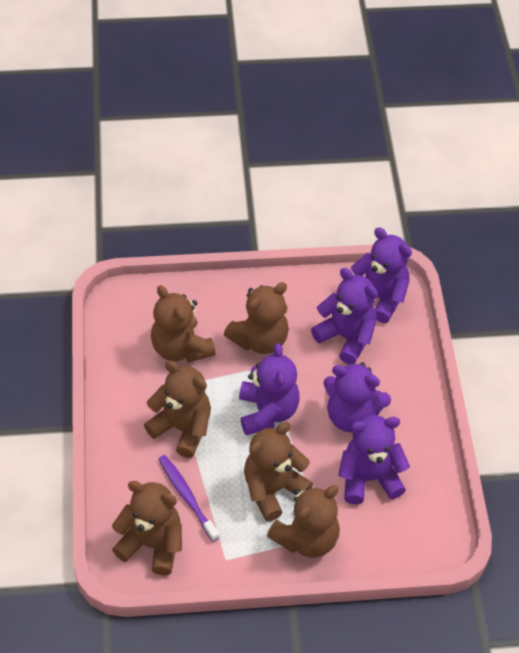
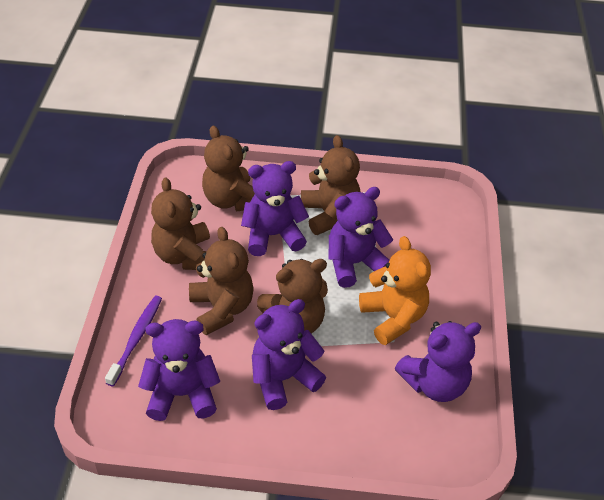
brown teddy bear: [112,481,182,576] [144,361,211,458] [151,285,215,363] [224,282,289,354] [244,422,313,521] [267,485,340,558] = 6 -> [151,178,210,270] [189,227,254,335] [202,125,255,212] [257,259,328,334] [301,135,360,235] = 5
orange teddy bear: none = 0 -> [359,236,431,345] = 1

